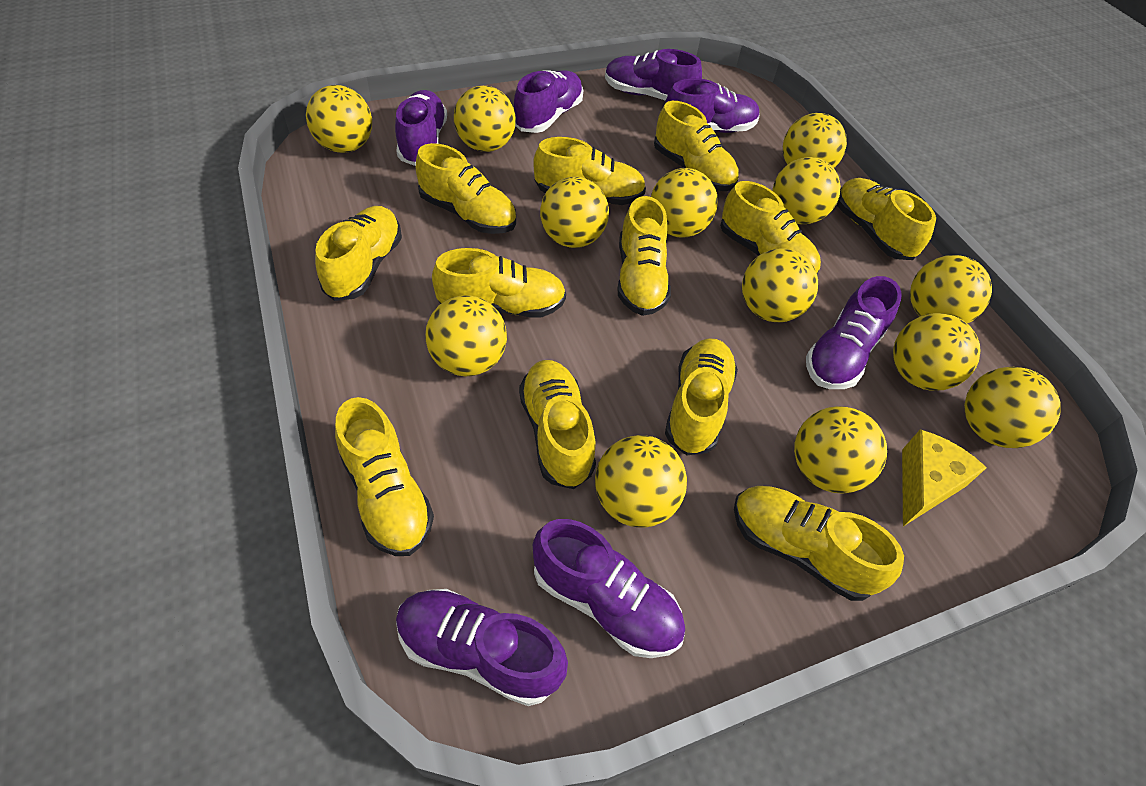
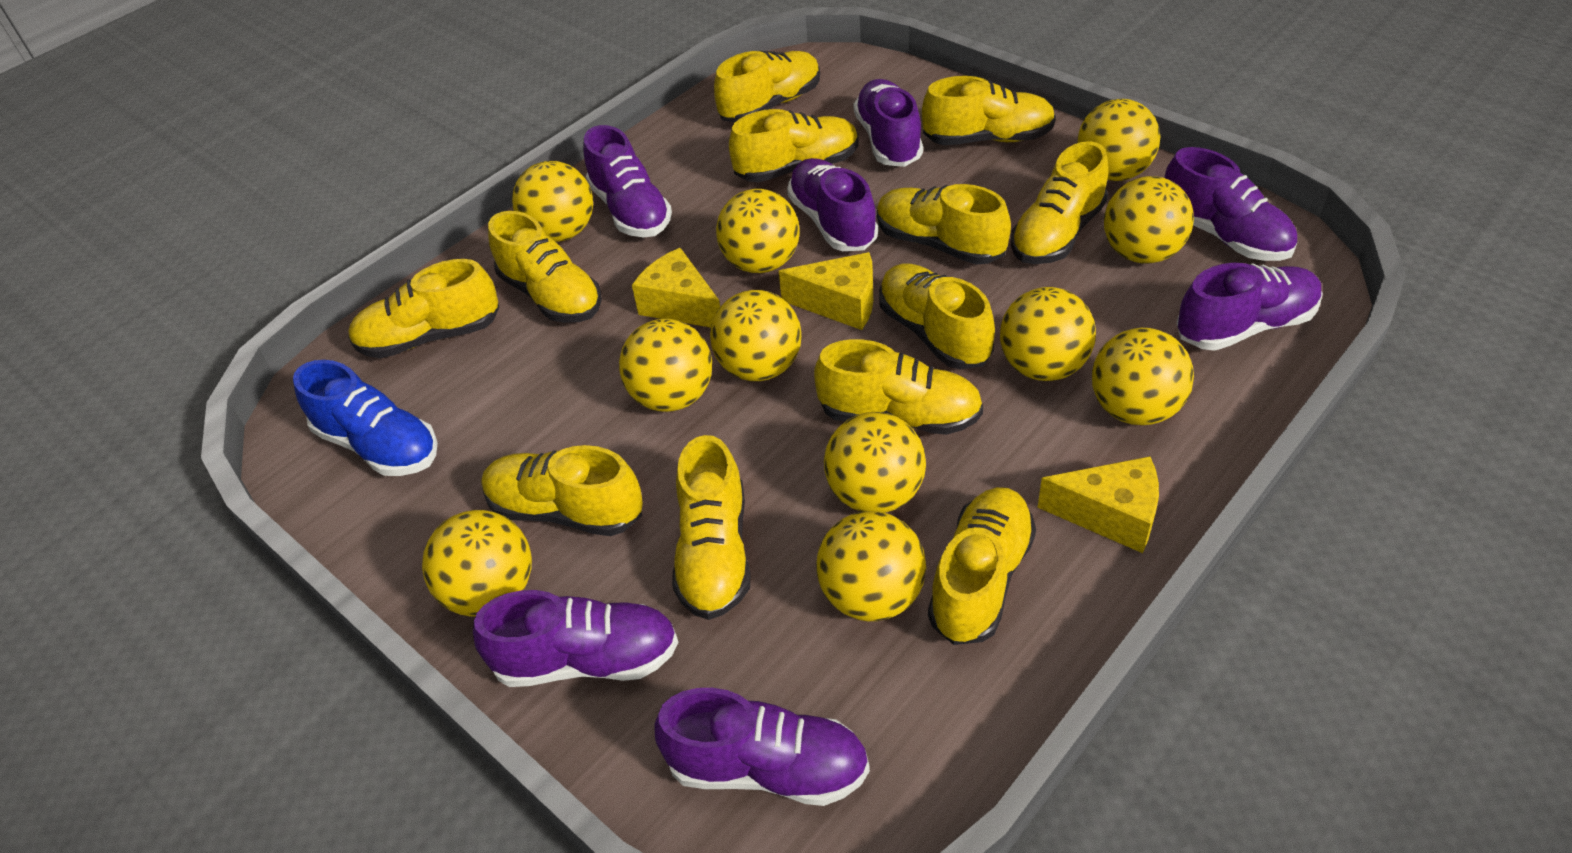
blue shoe: none = 0 -> [293,360,438,476] = 1
yellow ball: [306,85,372,153] [425,295,507,376] [454,86,516,152] [540,177,609,248] [595,435,687,527] [651,168,718,238] [742,248,818,322] [773,157,841,224] [783,113,847,168] [794,406,887,494] [893,313,981,391] [910,255,992,323] [964,367,1061,448] = 13 -> [422,510,532,617] [512,161,593,242] [619,319,712,412] [710,290,801,381] [716,189,800,273] [816,511,926,621] [824,412,926,513] [1000,287,1096,381] [1077,99,1160,181] [1092,328,1194,425] [1104,176,1194,264] = 11
yellow cheese: [902,430,987,526] = 1 -> [632,248,720,328] [779,252,873,330] [1038,456,1159,553] = 3

